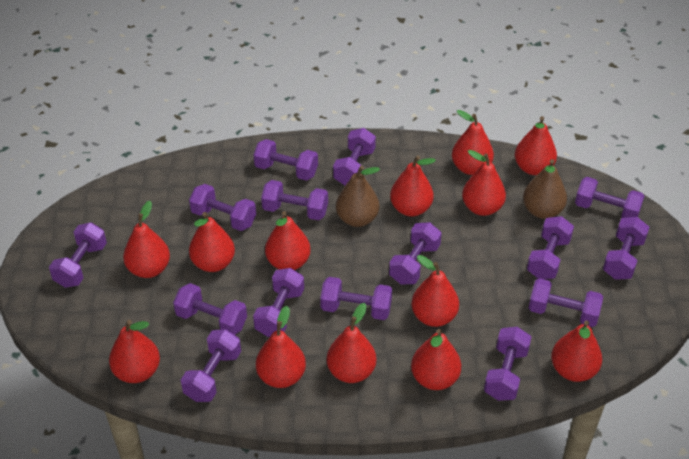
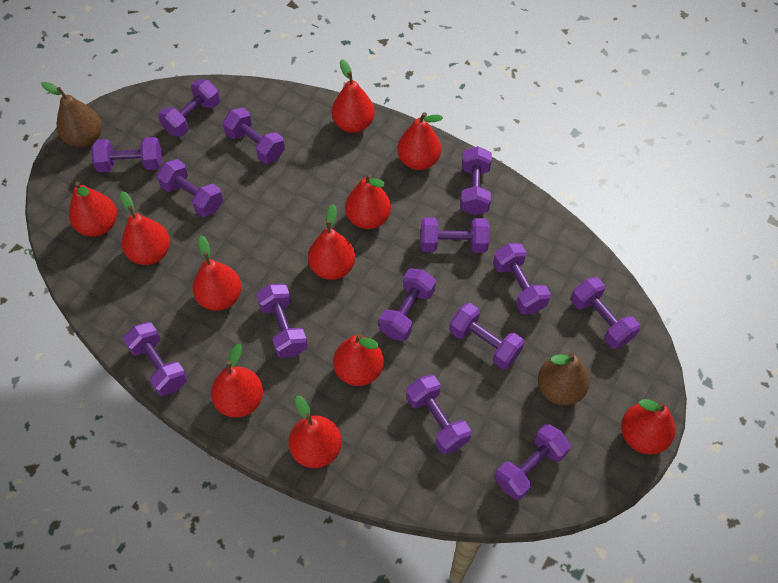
purple dumbbell: [49,222,107,288] [173,283,247,335] [181,329,241,402] [189,184,256,231] [253,268,304,337] [254,139,318,181] [261,180,328,220] [320,277,392,320] [333,128,376,185] [389,222,442,284] [484,327,531,401] [527,216,574,279] [529,278,603,327] [575,177,644,218] [603,217,649,280] = 15 -> [91,137,162,172] [123,322,188,396] [157,159,223,217] [158,79,220,137] [222,108,285,164] [256,284,308,358] [379,268,436,341] [406,375,472,455] [421,217,489,253] [449,303,524,369] [460,146,492,215] [493,243,551,314] [495,424,571,500] [571,277,640,349] = 14
red pear: [109,320,160,383] [123,201,170,278] [189,212,235,272] [256,306,306,388] [265,211,311,270] [327,303,376,383] [390,156,436,217] [411,255,459,327] [411,329,461,390] [452,110,494,175] [462,150,506,216] [515,116,557,175] [551,321,602,382] = 13 -> [69,181,117,237] [120,191,170,265] [193,236,242,311] [211,344,263,418] [289,396,342,468] [308,204,355,280] [332,59,375,133] [333,334,384,386] [345,173,391,229] [397,112,443,170] [621,399,675,454] = 11

